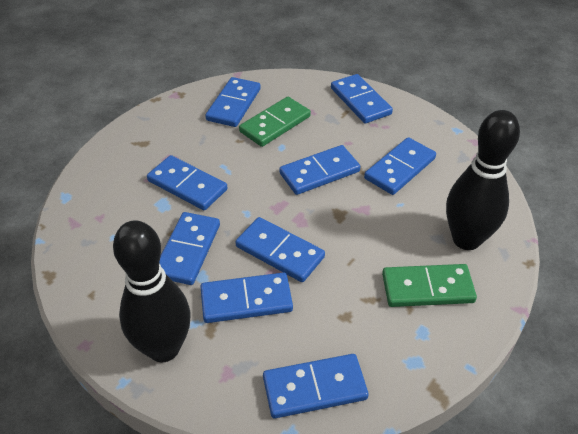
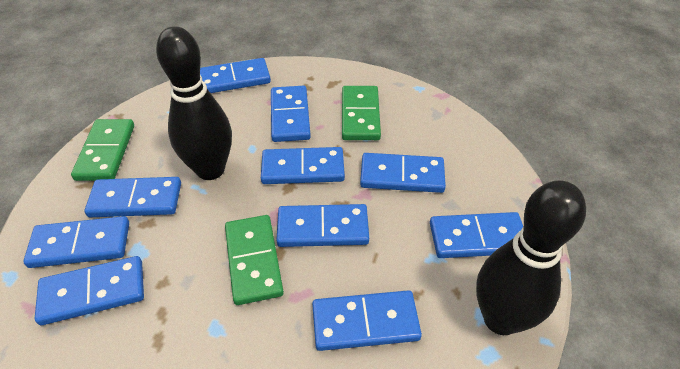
blue domino: [147,155,227,210] [160,212,220,285] [200,272,293,323] [205,77,261,127] [235,217,325,282] [263,354,369,418] [279,145,360,195] [331,74,393,123] [364,137,436,195] = 9 -> [23,216,129,268] [35,256,144,325] [85,177,181,217] [200,58,271,93] [261,147,345,184] [271,86,311,142] [276,204,369,247] [312,290,422,351] [360,153,446,193] [430,212,523,258] = 10
green domino: [239,97,311,147] [382,264,477,307] = 2 -> [71,119,134,181] [225,215,284,305] [342,86,381,140] = 3

